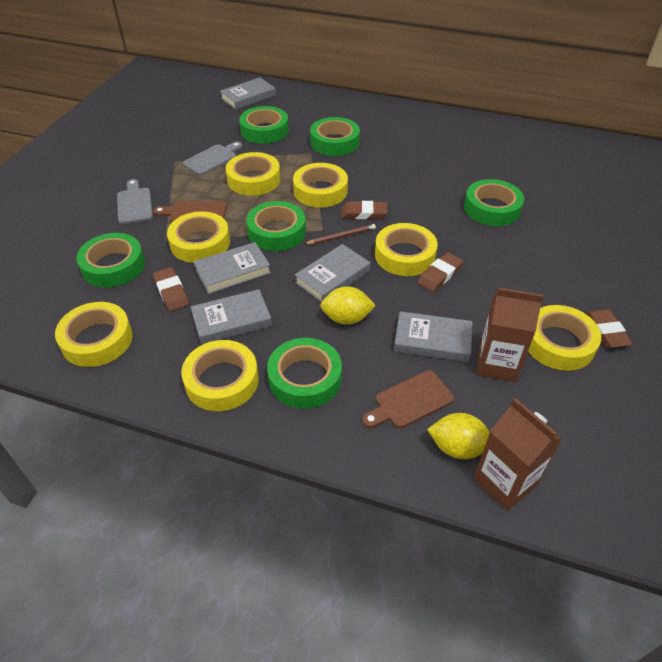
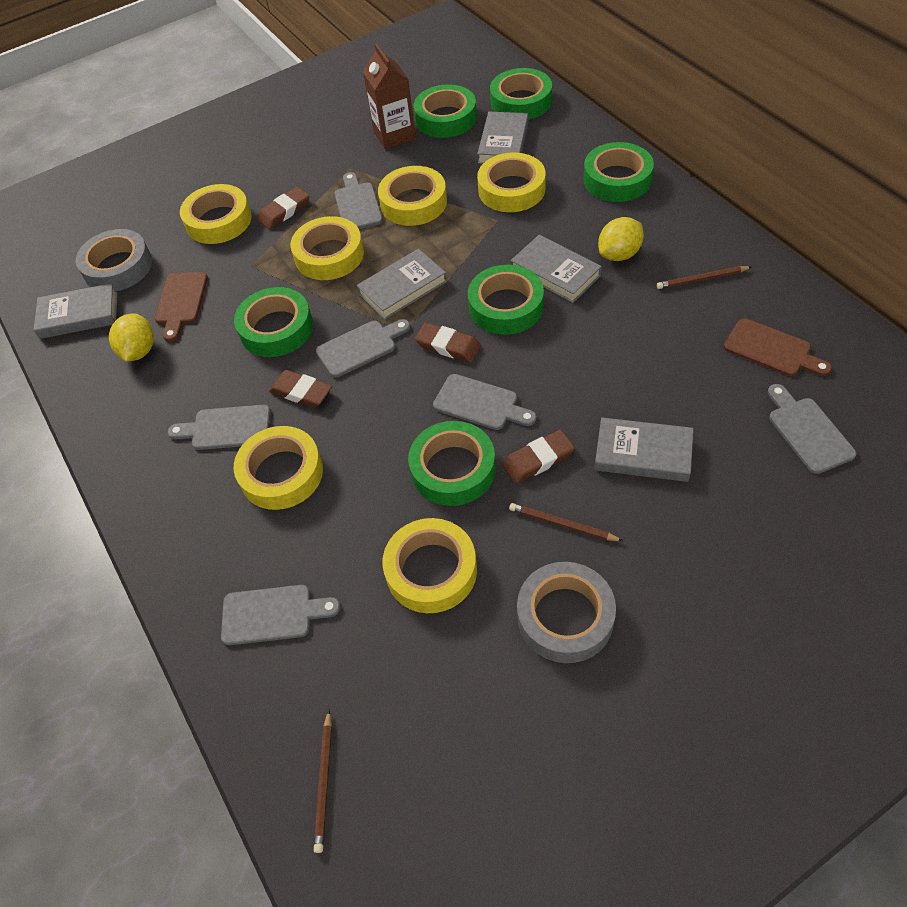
brown carton: [474,398,562,511] [477,288,543,382] = 2 -> [363,43,416,150] = 1
brown pencil: [305,224,376,245] = 1 -> [314,710,332,853] [509,503,623,541] [657,266,752,289] = 3
grey cutting board: [117,179,153,224] [183,142,242,175] = 2 -> [168,405,271,450] [221,585,340,645] [316,319,410,378] [334,172,383,229] [433,374,537,430] [768,384,856,474] = 6
grey tape: none = 0 -> [76,229,152,291] [517,562,616,663] = 2
yellow tape: [55,302,133,367] [167,211,230,263] [181,340,259,411] [226,152,280,196] [293,163,348,208] [375,223,438,276] [528,305,601,371] = 7 -> [180,184,252,244] [234,426,323,510] [290,216,364,280] [378,166,447,226] [382,518,477,613] [477,152,546,212] = 6

